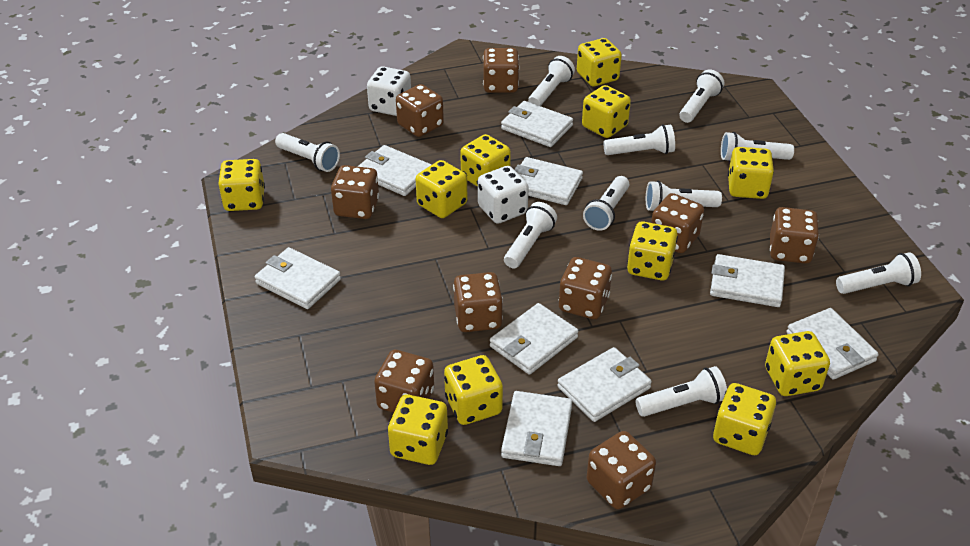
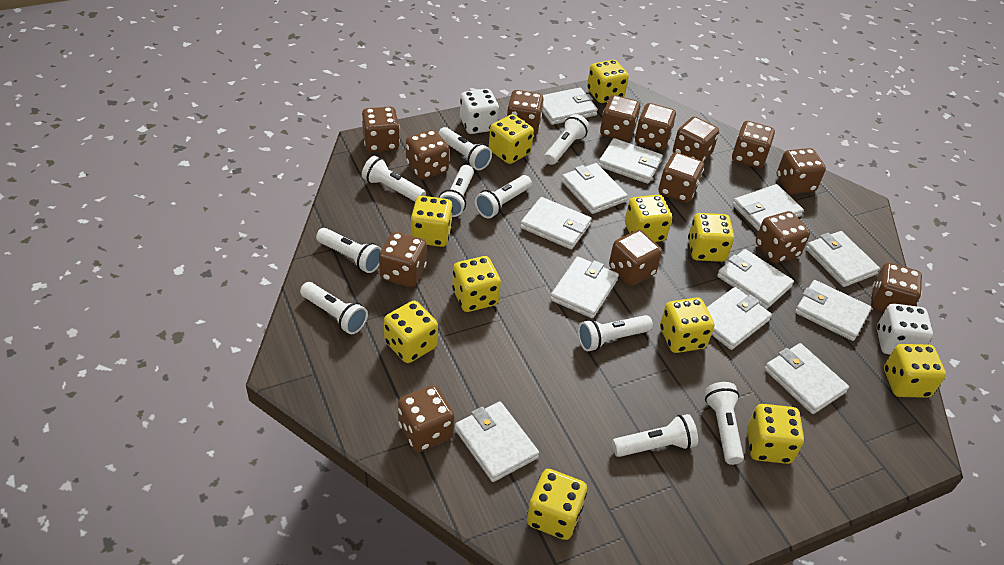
brown dice: [331,165,379,219] [374,350,434,413] [396,84,444,137] [453,272,503,332] [483,48,520,93] [559,257,612,319] [587,431,656,509] [651,193,704,253] [770,207,819,264] = 9 -> [362,107,400,152] [379,232,427,287] [398,385,454,452] [406,130,449,180] [507,90,544,135] [600,95,640,141] [609,230,662,286] [635,103,676,150] [659,152,704,203] [673,117,719,162] [732,121,775,168] [756,211,810,263] [777,148,826,194] [871,263,922,312] = 14
white wallet: [255,247,341,309] [357,145,431,196] [490,303,578,375] [501,101,573,147] [501,391,572,466] [514,157,583,205] [557,347,652,422] [710,254,785,307] [787,308,879,380] = 9 -> [455,401,539,482] [520,197,592,249] [542,87,598,125] [550,256,619,318] [561,163,628,214] [598,138,663,184] [707,287,772,350] [717,249,794,309] [733,184,804,231] [764,343,849,414] [795,280,872,341] [806,231,880,287] = 12

